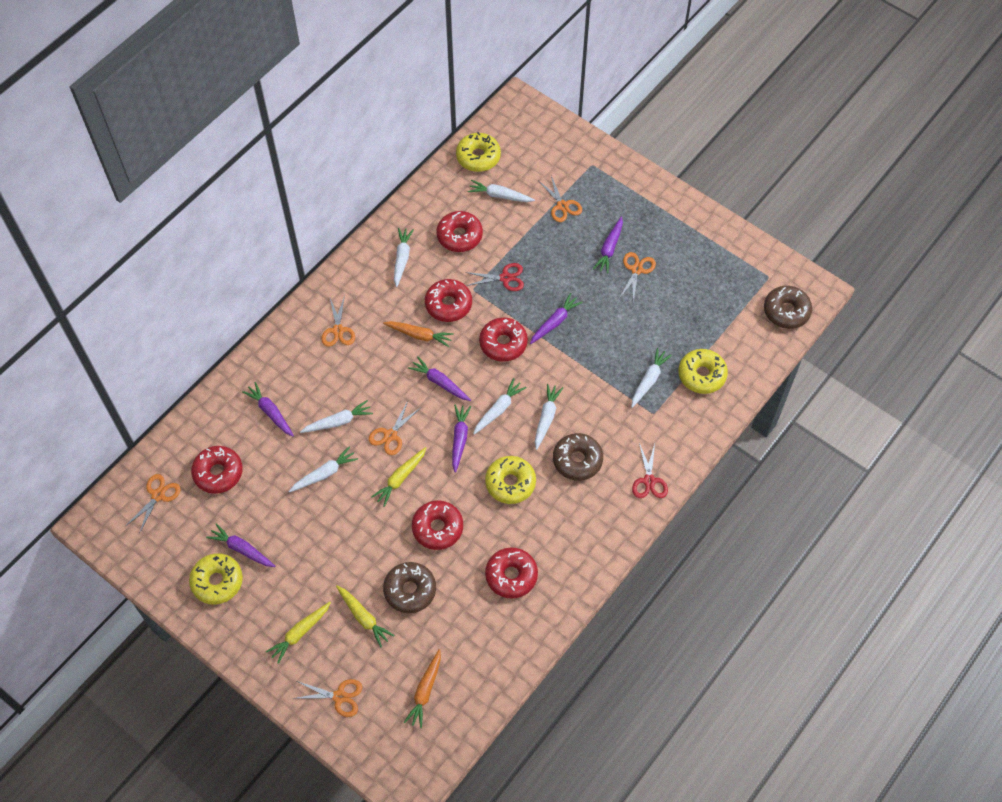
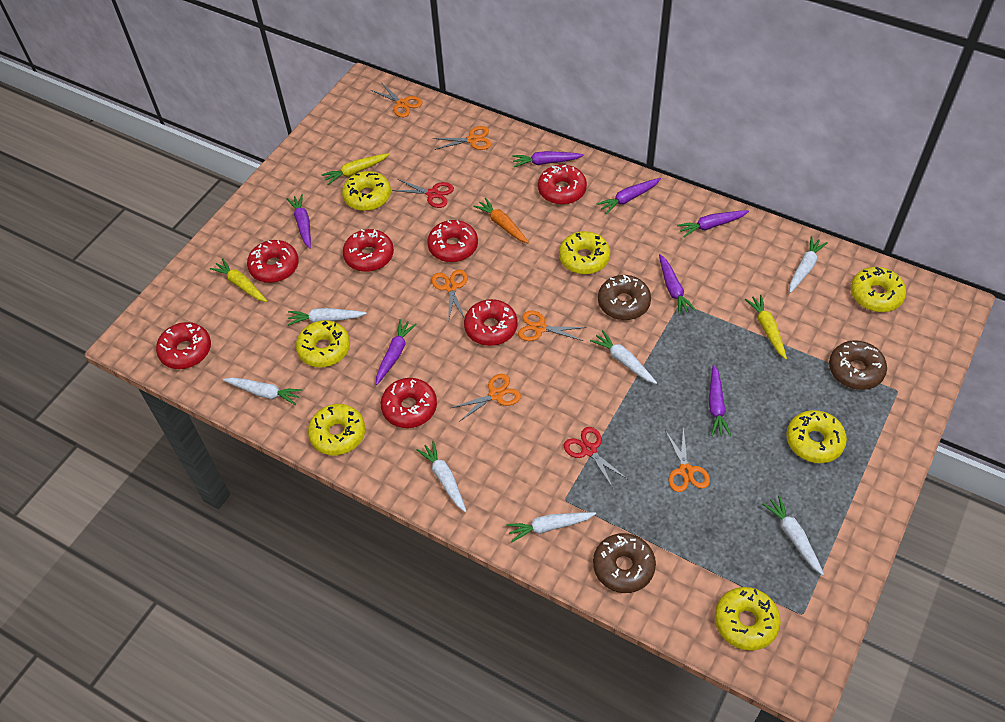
orange carrot: [383,321,454,347] [404,649,441,728] = 2 -> [473,198,529,243] = 1
purple carrot: [206,523,276,567] [242,382,294,437] [408,356,471,401] [452,405,471,473] [530,293,583,344] [593,216,623,274] = 6 -> [286,194,311,249] [376,319,416,385] [512,151,584,167] [597,178,661,215] [659,254,696,315] [677,210,749,237] [709,364,731,436] = 7
red donut: [191,446,243,494] [412,501,463,550] [425,279,472,322] [436,211,483,252] [479,317,528,362] [485,548,538,599] = 6 -> [156,322,211,369] [247,240,299,283] [343,229,394,272] [381,378,437,428] [427,220,478,262] [464,299,518,346] [538,165,587,205] = 7
yellow donut: [189,553,243,605] [456,132,501,172] [485,456,536,504] [678,349,728,394] = 4 -> [296,320,350,367] [308,404,365,455] [342,171,391,211] [559,231,610,274] [715,587,781,651] [786,410,847,463] [851,267,906,312] = 7

